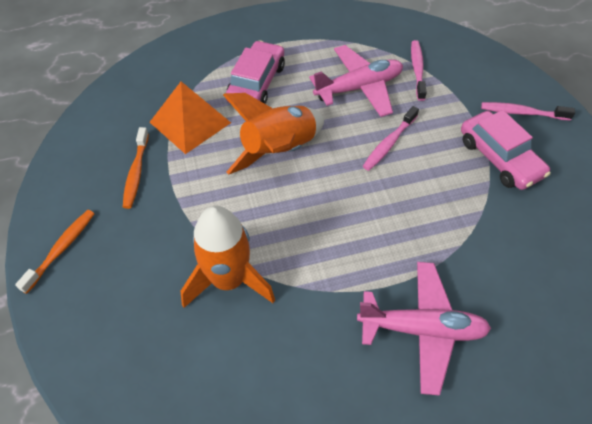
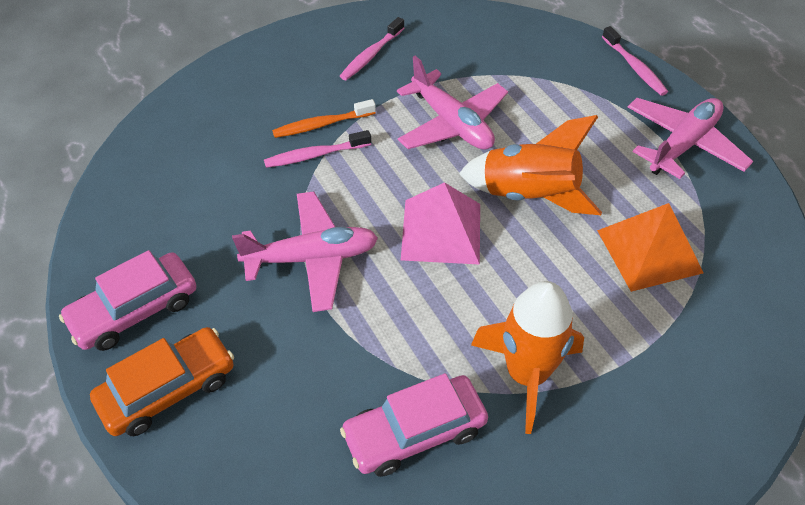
orange car: none = 0 -> [90,327,234,436] = 1
orange toothbrush: [15,210,94,294] [123,127,149,209] = 2 -> [272,99,376,138] = 1
pink plane: [309,45,403,117] [357,262,491,396] = 2 -> [232,191,378,312] [397,56,508,150] [628,98,753,179] = 3
pink pyramid: none = 0 -> [401,182,480,265] = 1

